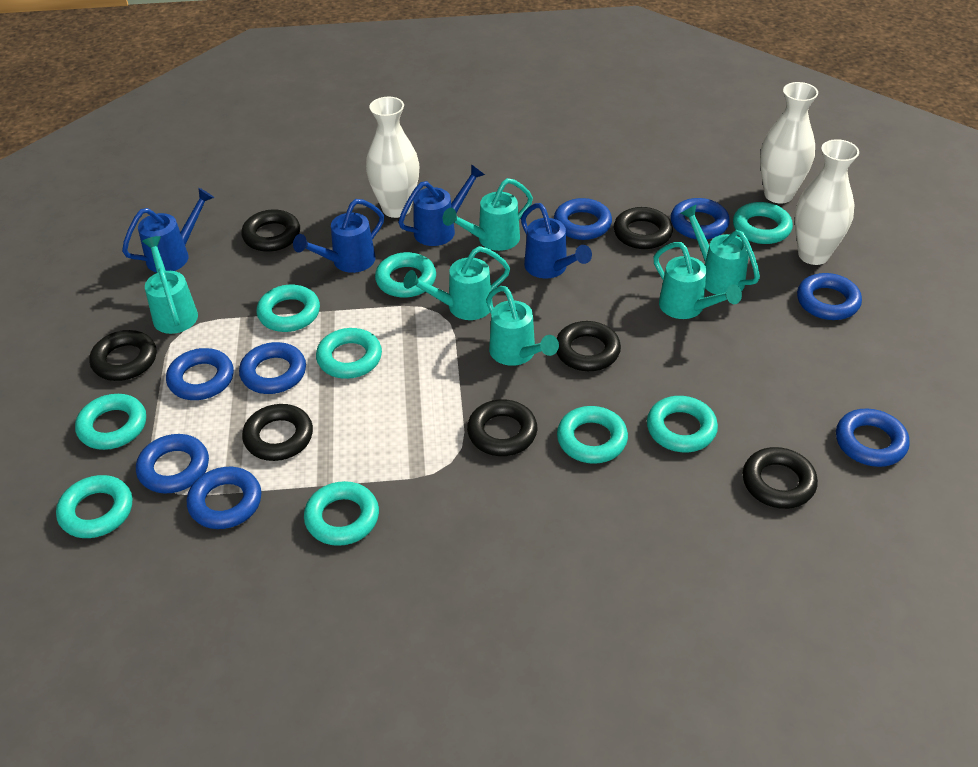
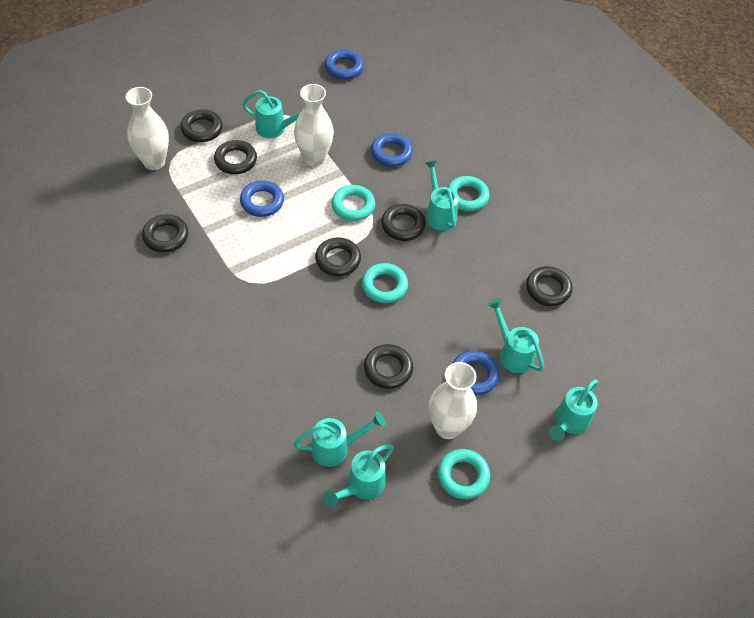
blue ring: [136,434,209,493] [166,348,234,400] [187,467,261,529] [239,342,306,394] [554,198,612,240] [670,198,730,239] [797,273,862,320] [836,409,910,467] = 8 -> [240,181,284,217] [325,49,364,80] [371,133,413,167] [453,351,500,395] = 4
blue watering can: [122,188,214,272] [293,199,384,273] [398,164,485,246] [521,203,592,278] = 4 -> none = 0
turquoise ring: [56,475,132,538] [75,394,146,450] [257,285,320,332] [304,481,379,546] [316,328,382,379] [375,252,436,298] [557,406,628,464] [647,396,718,452] [733,202,793,244] = 9 -> [331,185,375,221] [362,263,408,303] [437,449,490,499] [447,176,489,211] = 4

